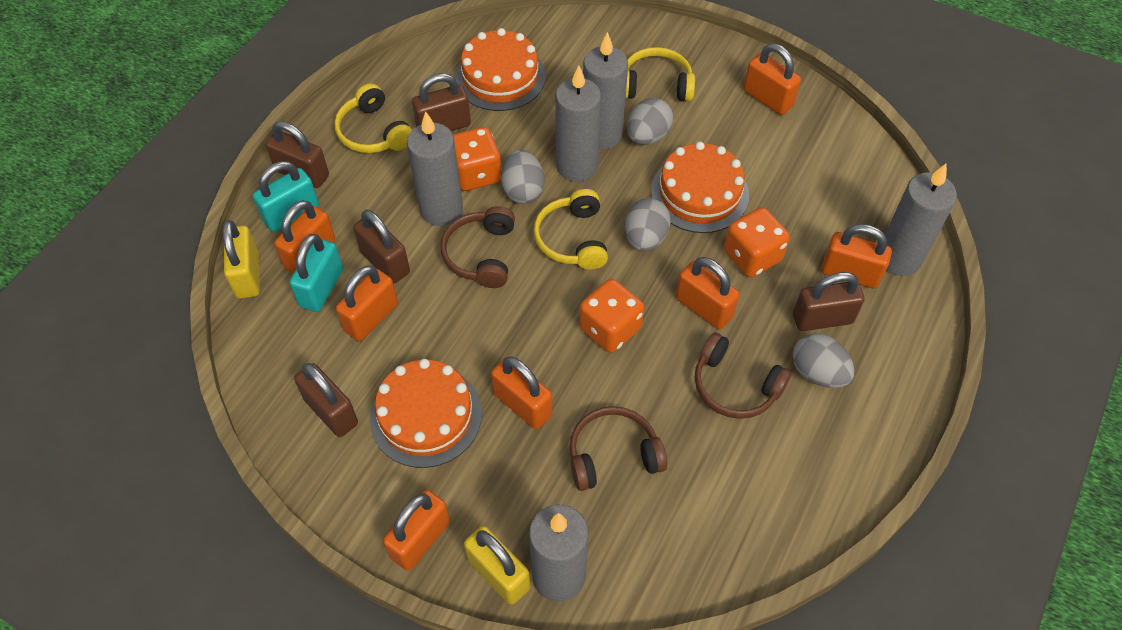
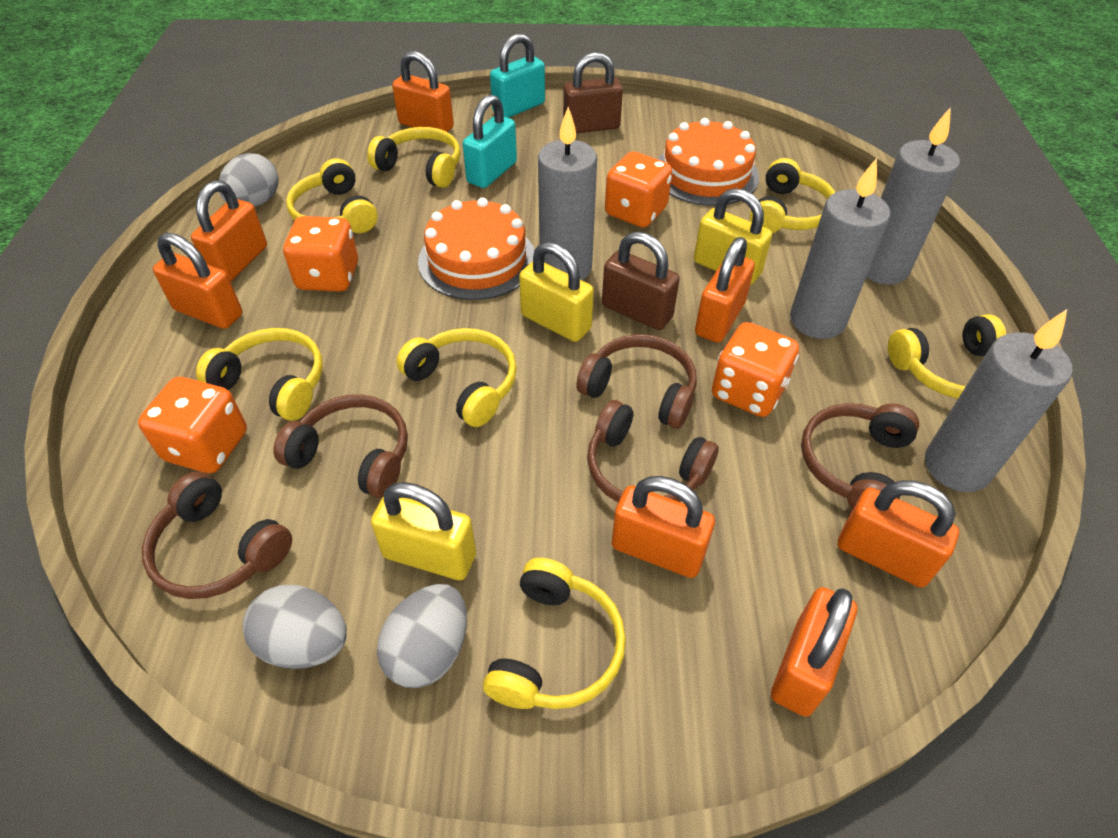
brown headphones: [441,206,515,288] [569,406,667,491] [695,332,791,419] = 3 -> [142,472,292,599] [273,395,408,498] [576,334,697,429] [587,400,719,502] [801,403,919,509] = 5
brown padlock: [266,121,329,188] [294,363,358,437] [353,210,410,284] [412,73,471,131] [793,272,864,331] = 5 -> [563,52,623,133] [602,232,680,330] = 2
grey candle: [407,111,463,226] [529,505,588,602] [555,66,601,182] [583,32,628,150] [885,164,957,276] = 5 -> [538,107,597,280] [790,158,891,339] [866,107,960,285] [925,309,1072,492] = 4
grey egg: [501,149,545,204] [625,198,671,252] [627,98,673,145] [793,333,854,388] = 4 -> [219,153,279,207] [243,585,347,669] [377,584,467,688] = 3
orange cake: [370,359,482,468] [455,28,546,111] [651,142,749,233] = 3 -> [418,197,535,300] [658,118,759,206] = 2
orange dice: [453,127,502,191] [579,279,644,353] [724,207,790,277] = 3 -> [138,377,247,473] [283,216,358,292] [605,152,672,228] [712,322,799,417] = 4
yellow headphones: [334,83,412,153] [534,189,608,270] [626,47,695,102] = 3 -> [196,328,323,421] [286,158,378,233] [367,127,461,188] [397,328,517,427] [483,558,626,709] [750,158,835,233] [888,314,1006,399] = 7
yellow padlock: [223,220,260,299] [464,526,530,605] = 2 -> [371,482,476,580] [519,242,594,342] [694,188,772,285] = 3

